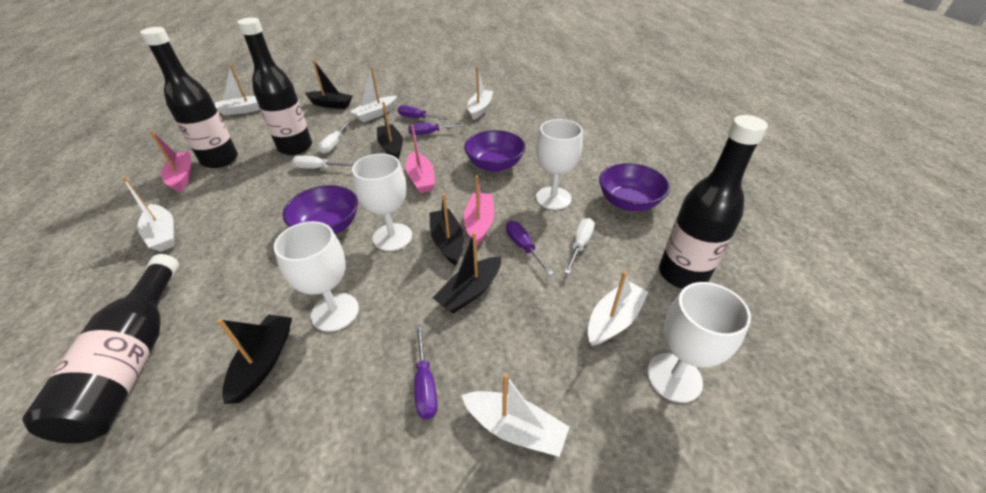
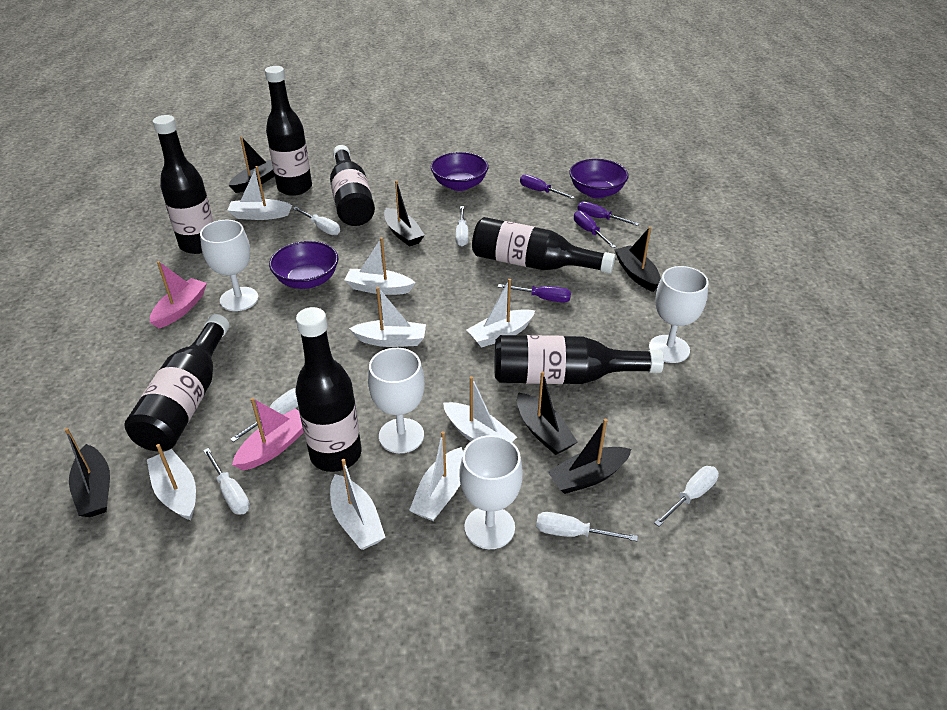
black boat: [217,314,292,404] [305,60,352,109] [377,102,403,159] [429,194,464,265] [433,232,501,314] = 5 -> [64,428,110,517] [229,137,275,193] [384,180,425,247] [517,371,578,455] [548,419,631,494] [614,227,661,292] = 6
black bottle: [22,254,179,443] [140,27,238,168] [237,17,312,155] [659,115,768,289] = 4 -> [124,314,229,451] [153,115,214,254] [265,66,312,196] [295,307,361,472] [330,145,375,226] [472,217,615,274] [495,335,664,384] = 7
pink boat: [149,130,191,193] [406,125,435,193] [464,175,494,246] = 3 -> [150,261,207,328] [232,398,304,470] = 2
white boat: [122,177,175,252] [215,65,260,115] [350,67,397,122] [461,373,569,457] [468,66,493,120] [588,271,649,346] = 6 -> [147,444,196,520] [227,166,292,220] [330,459,385,550] [344,237,415,295] [349,287,426,347] [409,431,463,521] [443,376,517,442] [467,279,535,348] = 8
white screwdriver: [292,155,354,169] [318,120,351,154] [564,218,595,274] = 3 -> [203,448,250,515] [230,388,298,442] [293,207,340,235] [455,206,469,246] [536,512,638,541] [654,466,719,527] = 6

